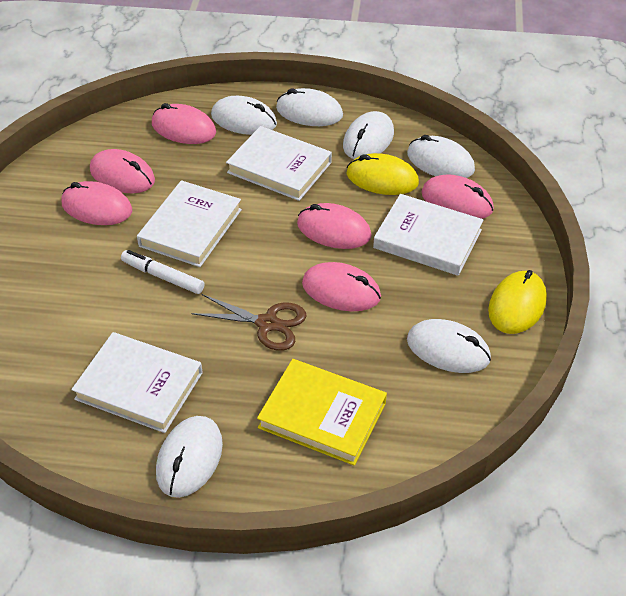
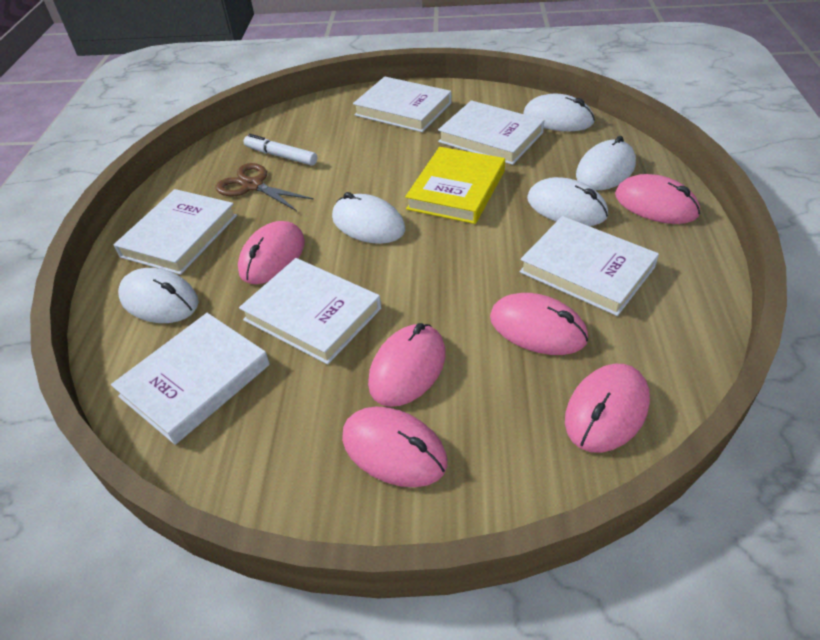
white book: [71,332,203,433] [137,180,242,267] [226,126,332,201] [373,194,483,276] = 4 -> [111,313,270,445] [114,189,237,275] [239,258,381,365] [353,77,452,132] [438,100,545,165] [519,216,659,316] = 6
white mouse: [156,416,223,498] [211,96,277,135] [276,88,343,126] [343,111,394,159] [407,135,475,178] [407,319,491,373] = 6 -> [118,268,199,323] [332,192,406,244] [523,94,595,131] [527,177,608,226] [576,136,636,190] = 5
yellow mouse: [347,153,419,195] [488,270,547,334] = 2 -> none = 0

